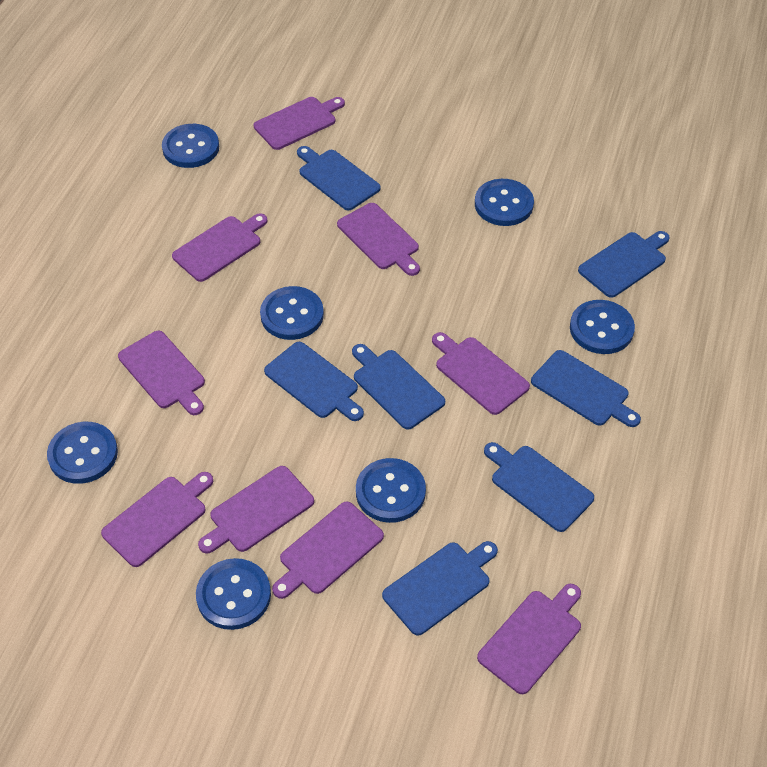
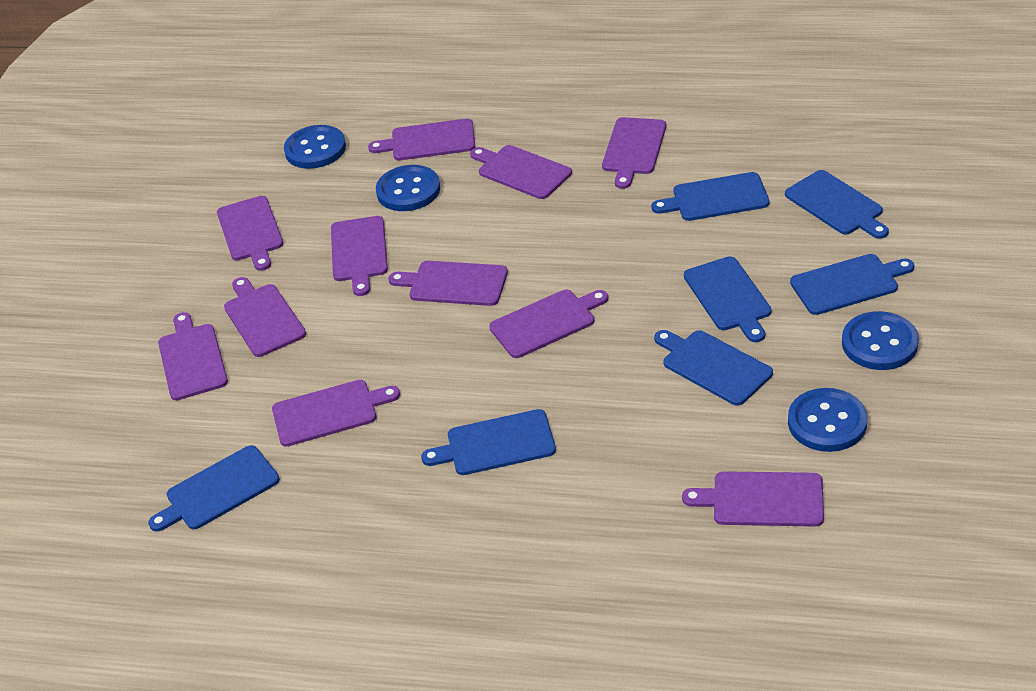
blue button: [47,422,118,484] [162,124,219,168] [196,558,271,630] [260,286,324,340] [356,458,426,523] [475,179,534,226] [570,300,635,354] = 7 -> [284,125,346,169] [376,165,440,211] [788,388,868,452] [842,311,919,370] = 4
purple cutting board: [101,472,213,567] [118,331,205,415] [172,213,268,282] [198,466,314,554] [254,97,345,150] [272,501,384,599] [337,203,420,276] [432,332,530,415] [477,584,581,694] = 9 -> [158,312,228,400] [217,196,283,271] [224,277,306,357] [272,380,400,447] [331,216,388,296] [368,119,475,160] [389,261,508,306] [470,145,572,199] [489,290,608,358] [602,117,666,189] [682,471,824,527] = 11

